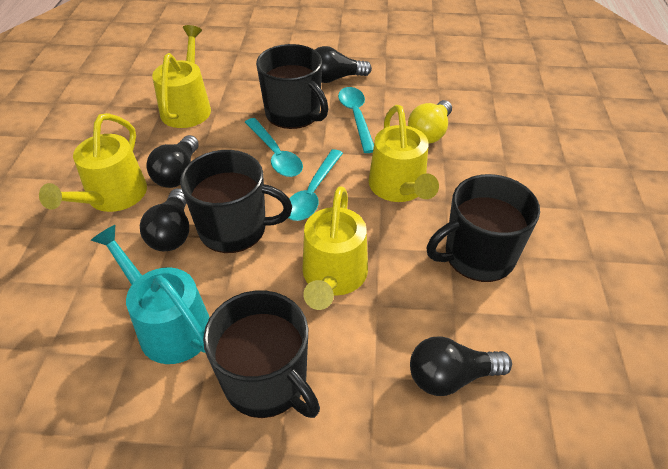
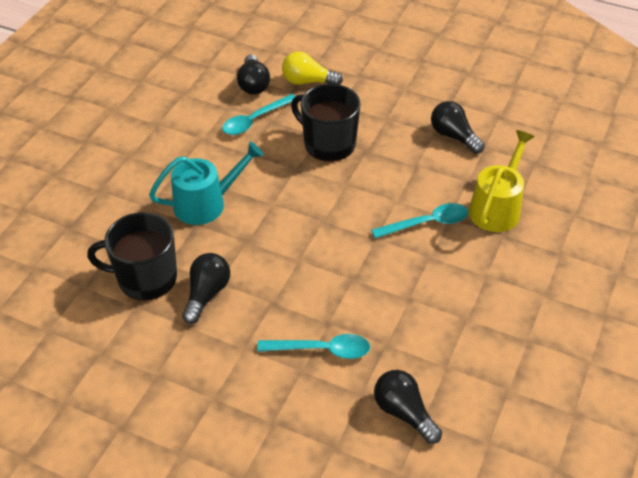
black mug: [180,150,292,253] [203,290,320,418] [256,44,329,129] [426,174,540,282] = 4 -> [87,212,177,301] [291,84,361,162] = 2
yellow watering can: [39,113,147,212] [152,25,211,128] [302,186,368,310] [368,105,439,202] = 4 -> [469,130,534,232] = 1

